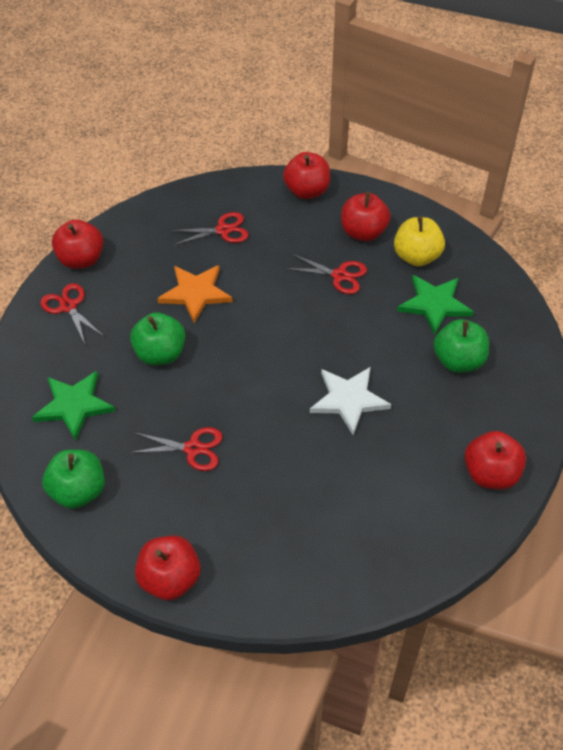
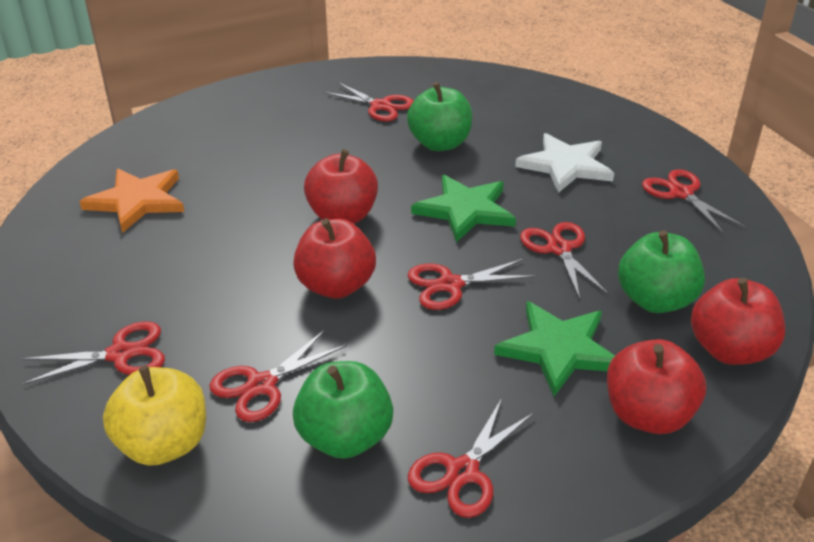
red apple: [52,219,103,269] [135,536,201,600] [283,152,330,199] [341,192,391,241] [464,431,526,490] = 5 -> [293,218,376,299] [304,149,378,224] [607,339,706,434] [691,278,785,365] = 4
red scissors: [40,283,104,344] [130,427,223,471] [171,212,249,245] [286,254,367,294] = 4 -> [21,322,165,385] [209,330,347,422] [323,82,414,122] [408,259,536,310] [408,398,534,518] [520,222,609,299] [642,169,746,234] = 7

